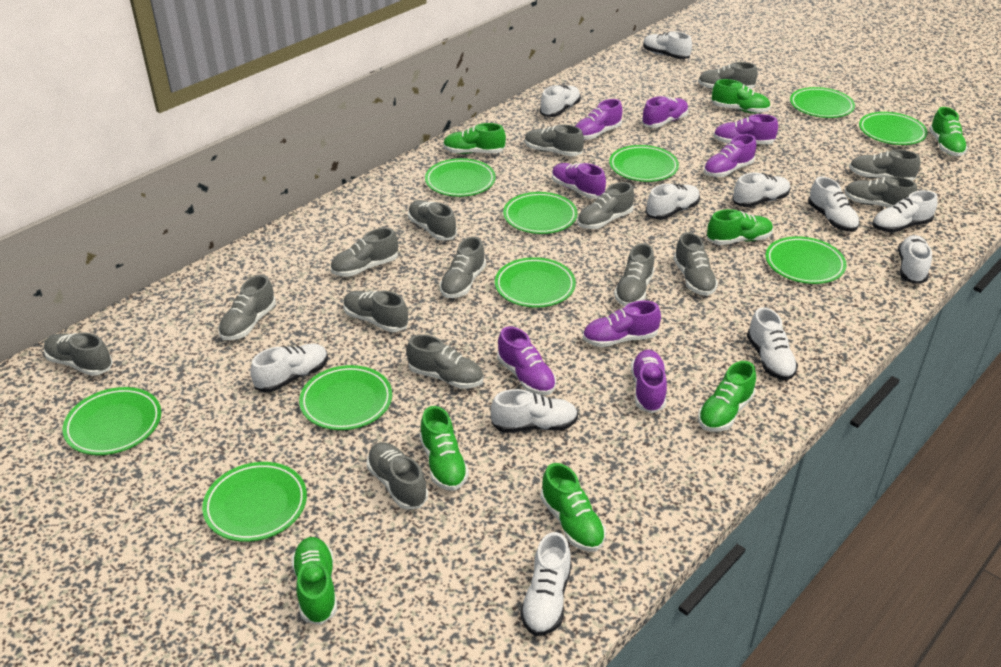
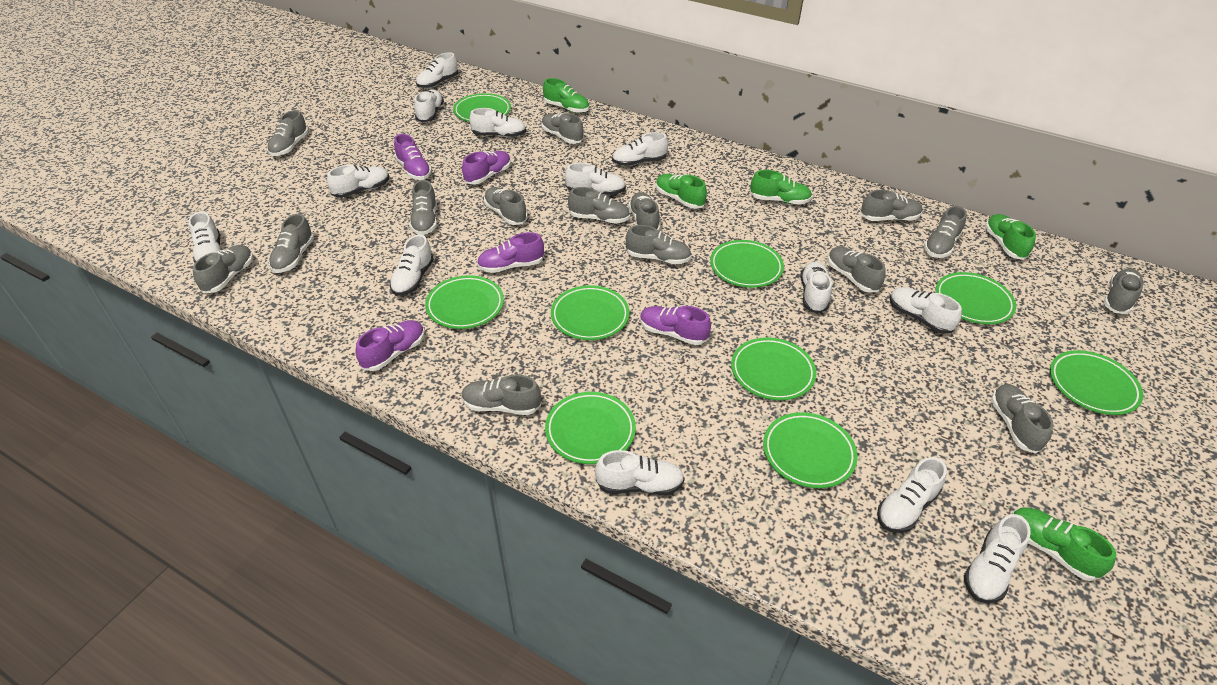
green plate: [62,387,161,455] [202,462,307,542] [299,365,392,430] [425,158,496,197] [495,257,576,308] [503,192,578,234] [609,145,679,182] [766,236,846,284] [790,87,855,118] [859,112,928,145] = 10 -> [425,275,504,329] [453,93,511,122] [545,392,636,464] [551,285,629,340] [710,240,784,288] [731,337,816,400] [763,412,858,488] [935,272,1016,324] [1050,350,1143,415] = 9
green shoe: [292,537,337,625] [420,406,469,491] [443,123,506,154] [541,463,606,552] [698,361,756,432] [707,209,773,245] [711,79,771,113] [929,107,968,156] = 8 -> [543,78,589,113] [656,174,707,209] [750,170,812,204] [985,214,1036,260] [1012,507,1117,581] = 5
purple shoe: [497,326,556,395] [552,163,606,199] [576,99,623,140] [583,301,661,347] [631,350,667,413] [642,96,688,128] [704,134,756,177] [713,114,778,144] = 8 -> [356,320,425,371] [394,134,432,180] [462,151,511,185] [477,232,544,273] [640,306,711,345] = 5
white shoe: [250,343,328,392] [491,389,578,433] [520,532,572,636] [540,85,581,117] [643,31,692,59] [646,183,700,220] [732,173,791,207] [747,307,798,381] [808,176,860,232] [872,190,938,233] [898,235,932,284] = 11 -> [188,212,222,263] [327,165,389,198] [389,235,434,296] [414,89,444,122] [416,52,459,88] [469,108,526,138] [565,163,626,195] [595,450,685,495] [612,132,668,166] [800,262,832,313] [877,457,947,533] [890,287,962,334] [964,514,1031,603] = 13

